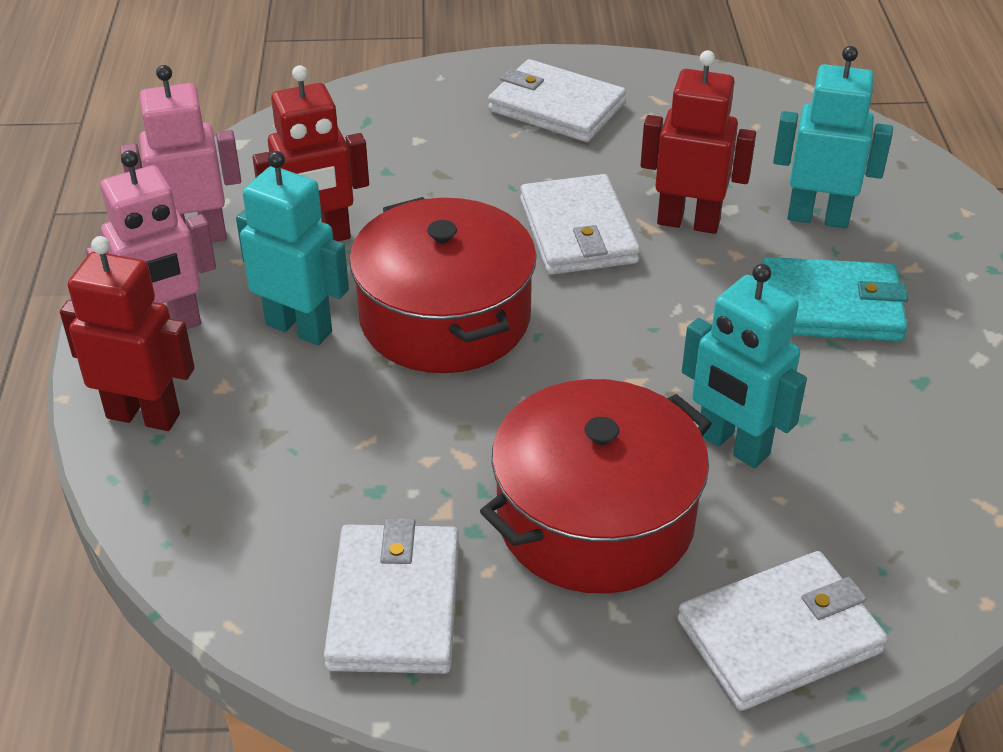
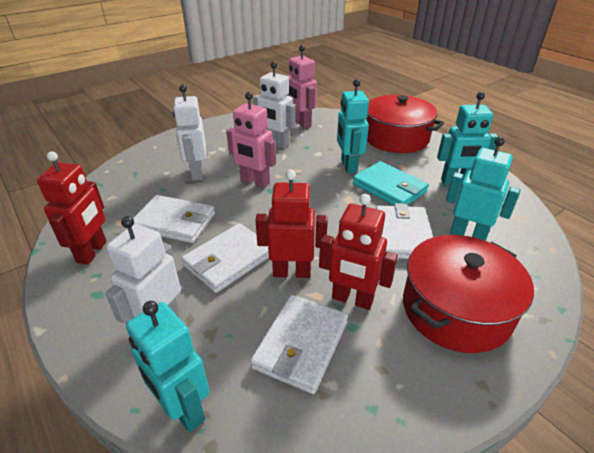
turquoise robot: [236,151,349,345] [682,264,807,468] [773,46,893,229] = 3 -> [126,301,210,432] [337,79,369,174] [437,92,498,185] [446,137,521,241] = 4
white robot: none = 0 -> [105,216,181,324] [173,84,206,181] [253,61,296,149] = 3

